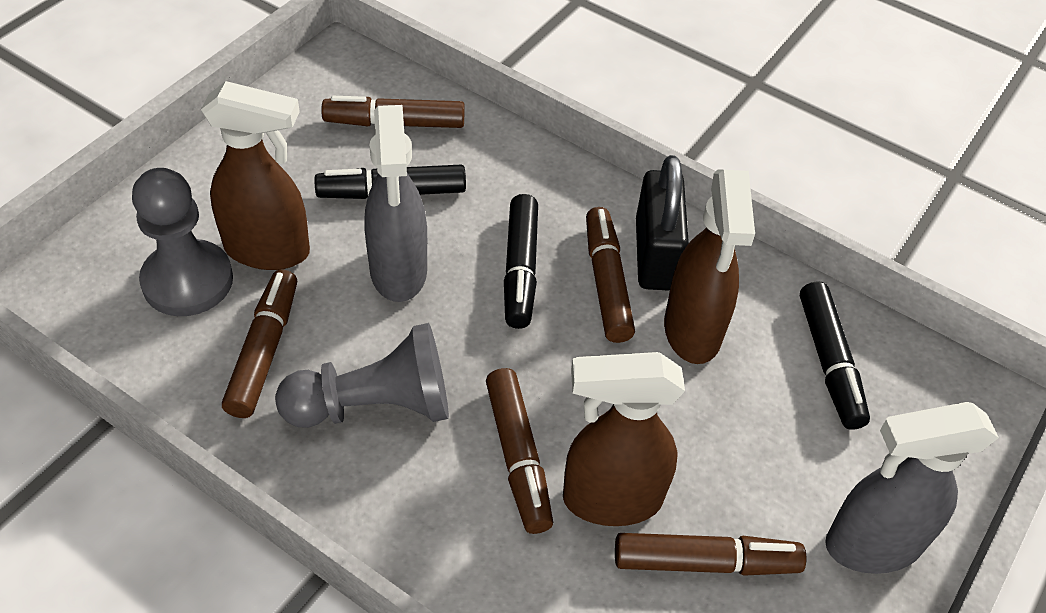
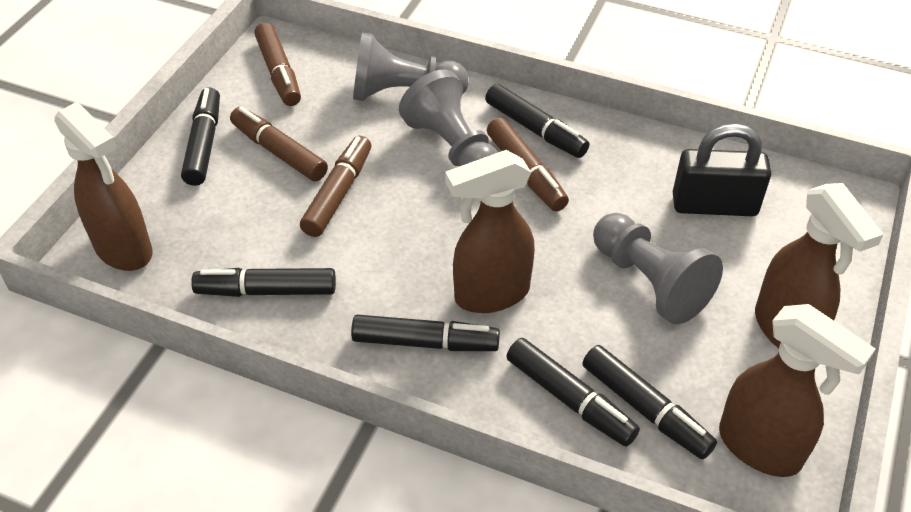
black marker: [314,165,466,199] [504,194,538,329] [800,281,870,430] = 3 -> [181,87,220,186] [191,268,336,297] [351,315,500,351] [485,84,589,158] [506,338,640,447] [582,345,717,459] = 6
brown marker: [222,269,297,418] [321,96,465,128] [486,368,553,534] [586,207,635,343] [615,533,807,576] = 5 -> [230,106,328,181] [254,23,301,106] [300,136,371,237] [487,118,569,211] = 4
brown spray bottle: [201,81,310,270] [563,352,685,526] [664,169,755,364] = 3 -> [54,102,153,271] [445,150,535,313] [719,304,875,477] [755,183,884,348] = 4
grey pawn: [132,168,233,316] [275,323,449,428] = 2 -> [353,33,469,101] [399,70,498,166] [593,213,723,324] = 3
grey spray bottle: [365,105,427,302] [825,402,999,574] = 2 -> none = 0

